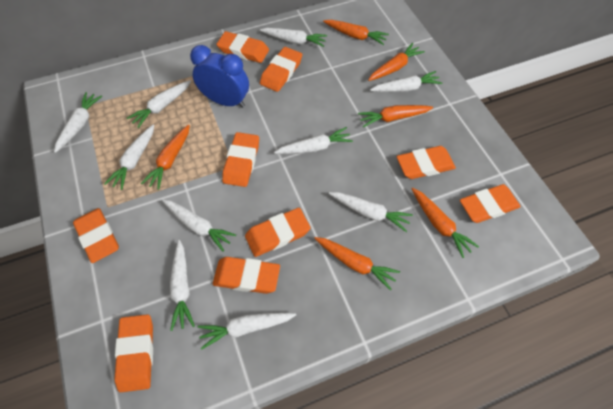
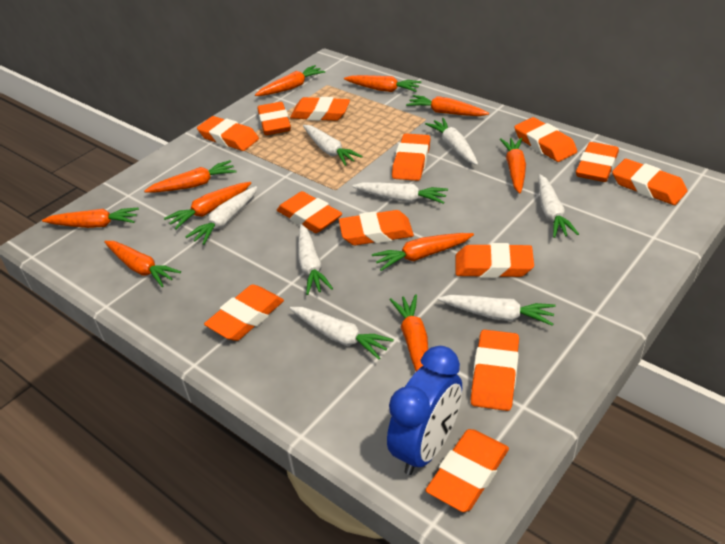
orange carrot: [141,125,190,190] [314,237,400,290] [323,20,389,45] [358,105,433,128] [368,43,425,81] [412,188,479,258] = 6 -> [42,207,139,228] [104,241,181,287] [144,160,236,193] [164,182,251,229] [255,65,325,96] [344,75,421,92] [372,233,474,271] [390,294,428,371] [406,95,489,116] [500,138,526,194] = 10
orange eraser: [73,208,119,263] [115,314,153,392] [213,257,280,294] [216,31,269,63] [222,132,259,187] [245,208,311,257] [260,47,302,92] [397,146,456,179] [460,184,521,223] = 9 -> [197,116,259,151] [204,284,284,341] [257,102,291,135] [277,191,342,233] [290,97,350,121] [339,210,414,245] [392,134,430,181] [426,429,509,512] [456,243,534,278] [471,330,519,411] [514,117,577,162] [576,142,619,182] [612,159,688,205] = 13
white carrot: [54,92,102,153] [104,125,154,190] [127,80,191,128] [162,200,236,252] [170,240,195,331] [198,313,296,350] [260,28,327,47] [274,127,353,154] [329,192,413,232] [370,71,443,92] = 10 -> [185,186,257,245] [290,307,394,359] [298,224,333,295] [303,125,363,166] [352,182,448,204] [425,118,478,165] [438,295,555,326] [538,174,579,238] = 8

